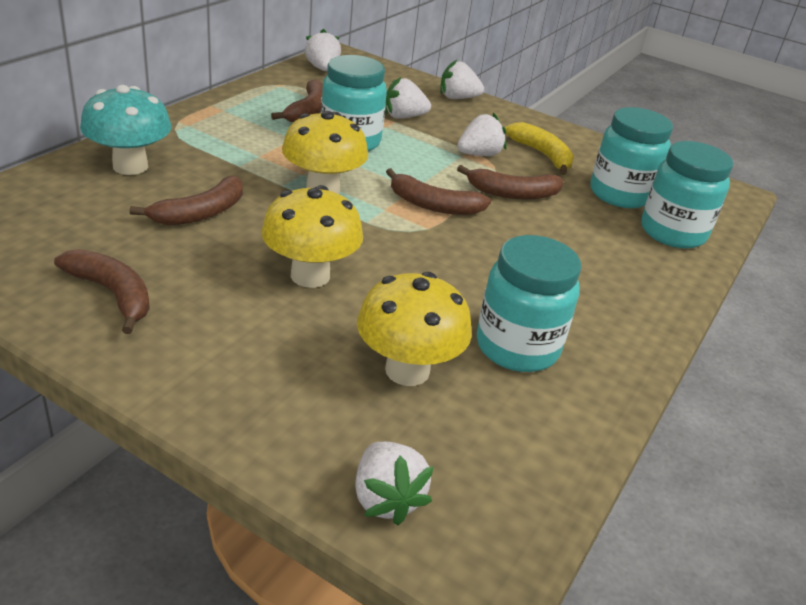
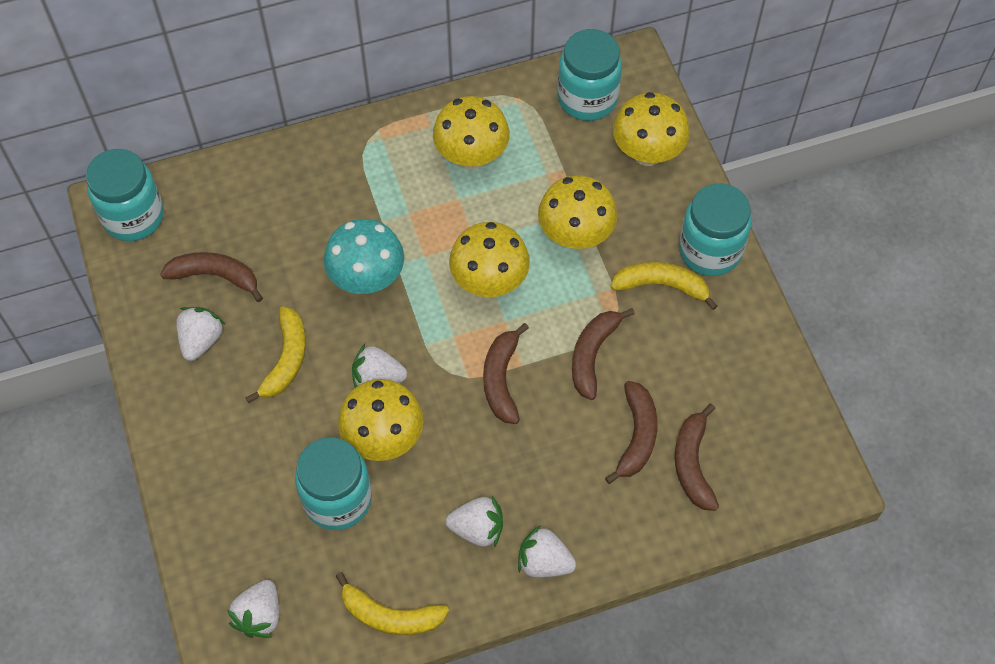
yellow banana: [505,122,574,175] = 1 -> [246,306,306,403] [336,572,449,635] [610,262,718,310] = 3
yellow mushroom: [261,185,363,288] [282,111,368,194] [357,272,472,386] = 3 -> [338,379,423,461] [433,96,510,169] [449,222,530,297] [538,175,617,249] [613,92,690,166] = 5

